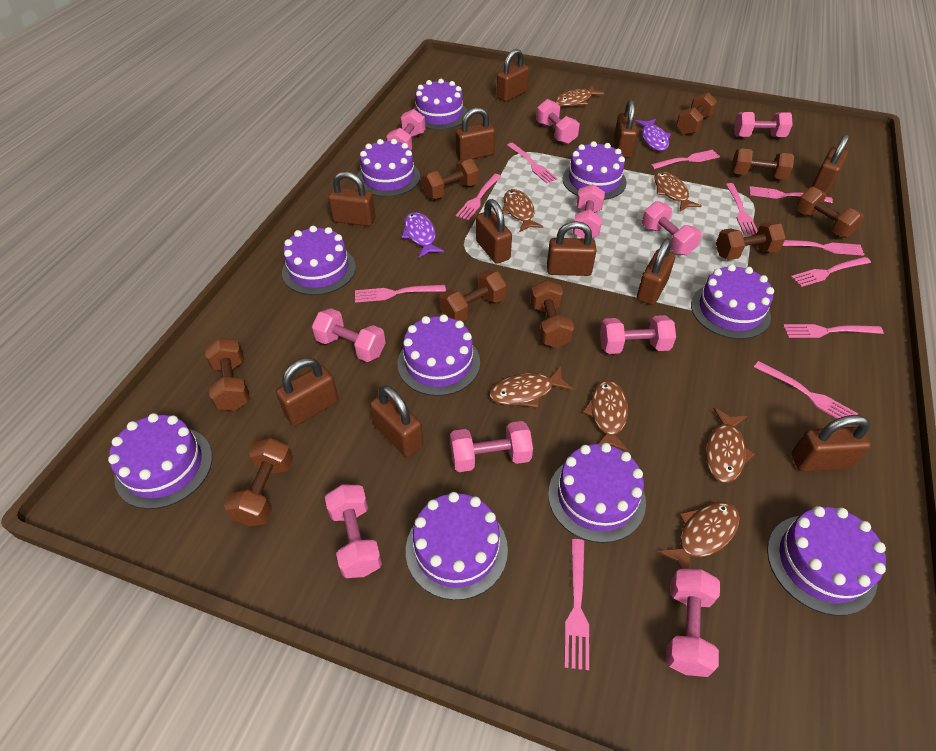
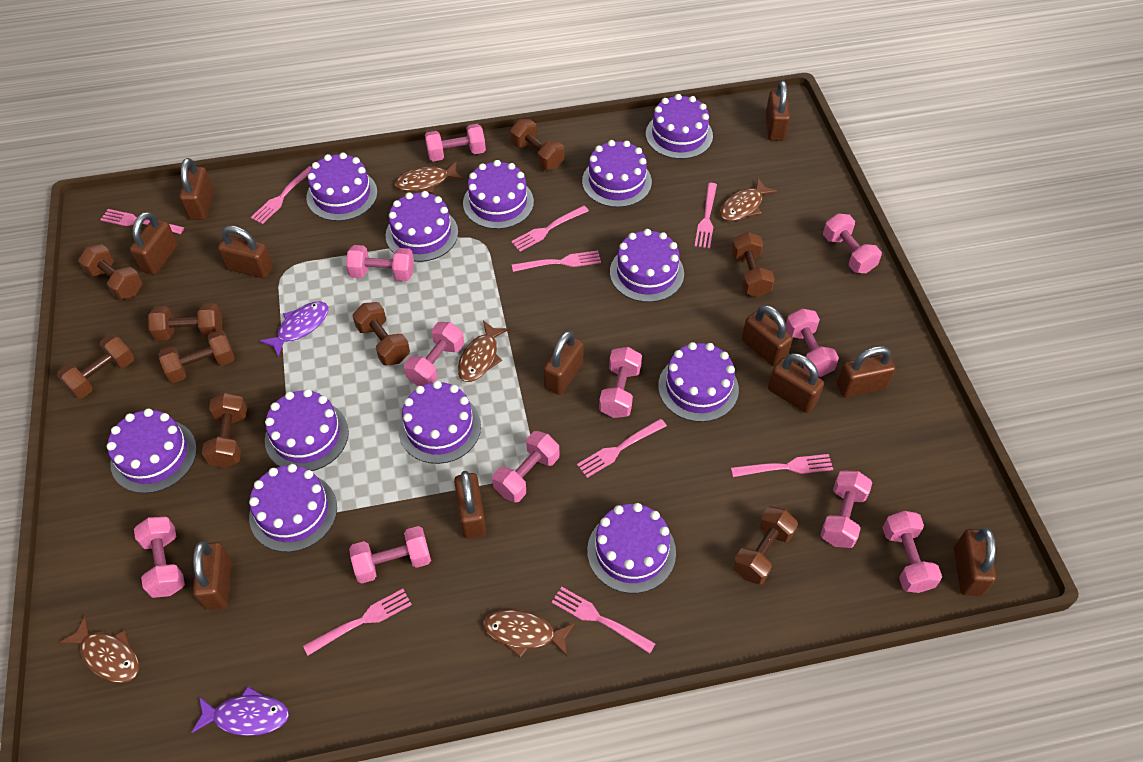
brown fish: [489,366,573,408] [502,189,543,232] [555,85,604,106] [583,380,628,452] [654,172,701,212] [658,502,740,569] [706,408,755,483] = 7 -> [59,615,139,683] [395,161,464,193] [458,320,509,382] [483,609,574,658] [720,178,778,221] = 5
pink dumbbell: [312,308,385,362] [325,485,382,578] [386,109,425,150] [450,421,533,472] [536,99,580,144] [572,184,605,239] [600,315,676,354] [642,201,702,255] [666,569,720,677] [734,112,793,137] = 10 -> [134,517,185,598] [346,245,414,281] [349,526,431,583] [404,322,464,386] [425,124,486,161] [492,431,559,502] [599,347,642,418] [786,309,839,377] [820,470,872,548] [823,213,882,273] [883,511,942,593] = 11
pink fork: [355,285,446,303] [456,174,501,220] [507,143,558,184] [565,539,589,670] [650,150,720,169] [726,183,757,235] [749,186,833,203] [754,361,858,426] [782,240,864,256] [783,324,884,338] [791,257,871,287] = 11 -> [100,209,184,234] [251,166,312,224] [303,589,412,656] [511,205,589,251] [512,250,601,272] [552,587,656,653] [577,419,667,478] [695,183,717,248] [731,454,833,477] = 9
purple cake: [108,413,212,509] [282,226,356,295] [357,139,420,197] [398,314,480,396] [406,492,508,600] [414,79,468,130] [548,443,646,543] [562,141,627,200] [691,264,774,339] [767,506,886,616] = 10 -> [107,408,197,493] [249,464,337,552] [265,389,349,471] [306,153,377,221] [386,191,458,262] [398,381,481,464] [463,160,534,229] [582,140,652,207] [587,503,676,593] [610,229,684,302] [646,94,713,159] [658,342,739,422] = 12

